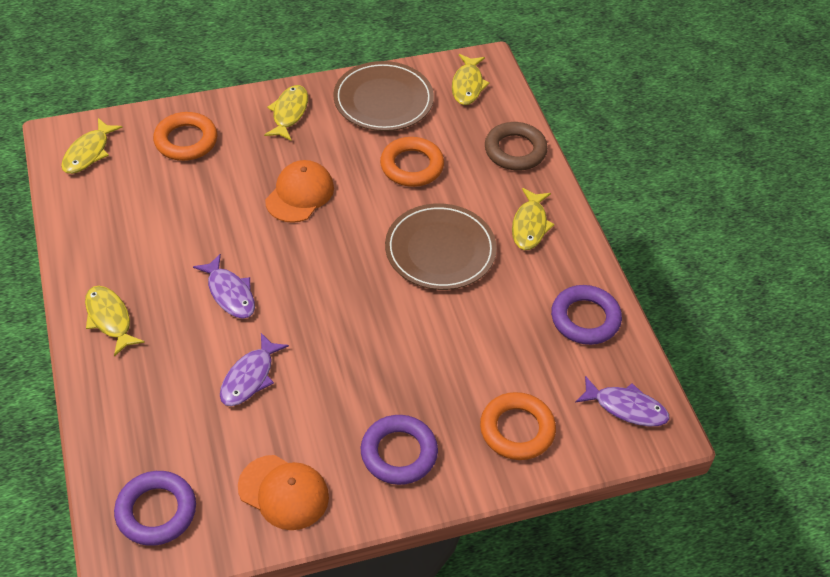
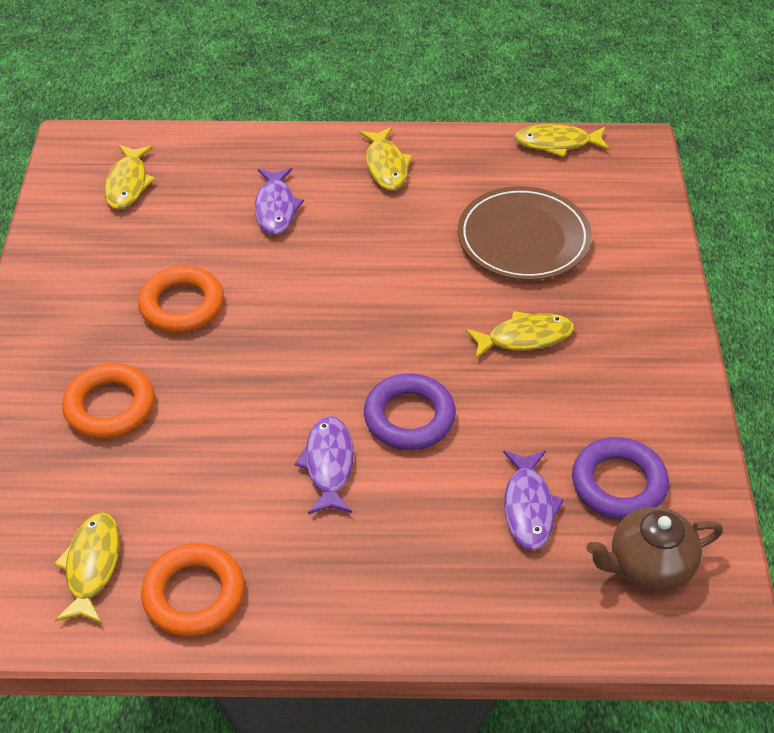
brown plate: [333,61,434,131] [385,203,497,290] = 2 -> [458,186,592,280] = 1
brown ring: [485,122,548,171] = 1 -> none = 0
brown teapot: none = 0 -> [586,507,723,591] = 1
orange cap: [238,455,329,530] [265,160,334,223] = 2 -> none = 0
purple ring: [114,471,196,546] [361,415,438,485] [551,285,622,345] = 3 -> [364,373,456,450] [572,437,669,520] = 2

